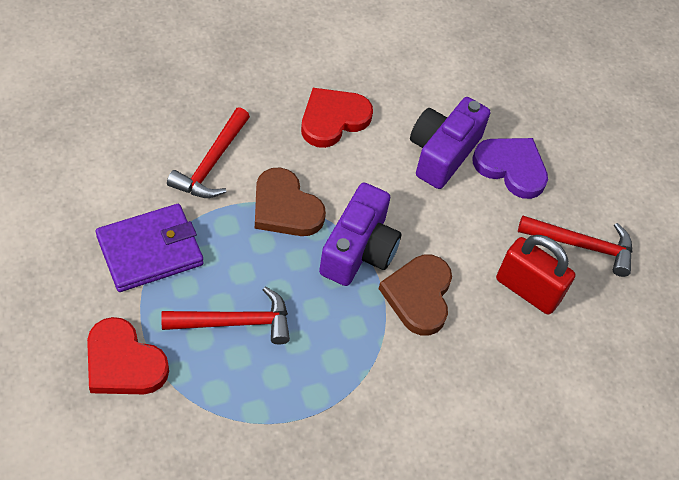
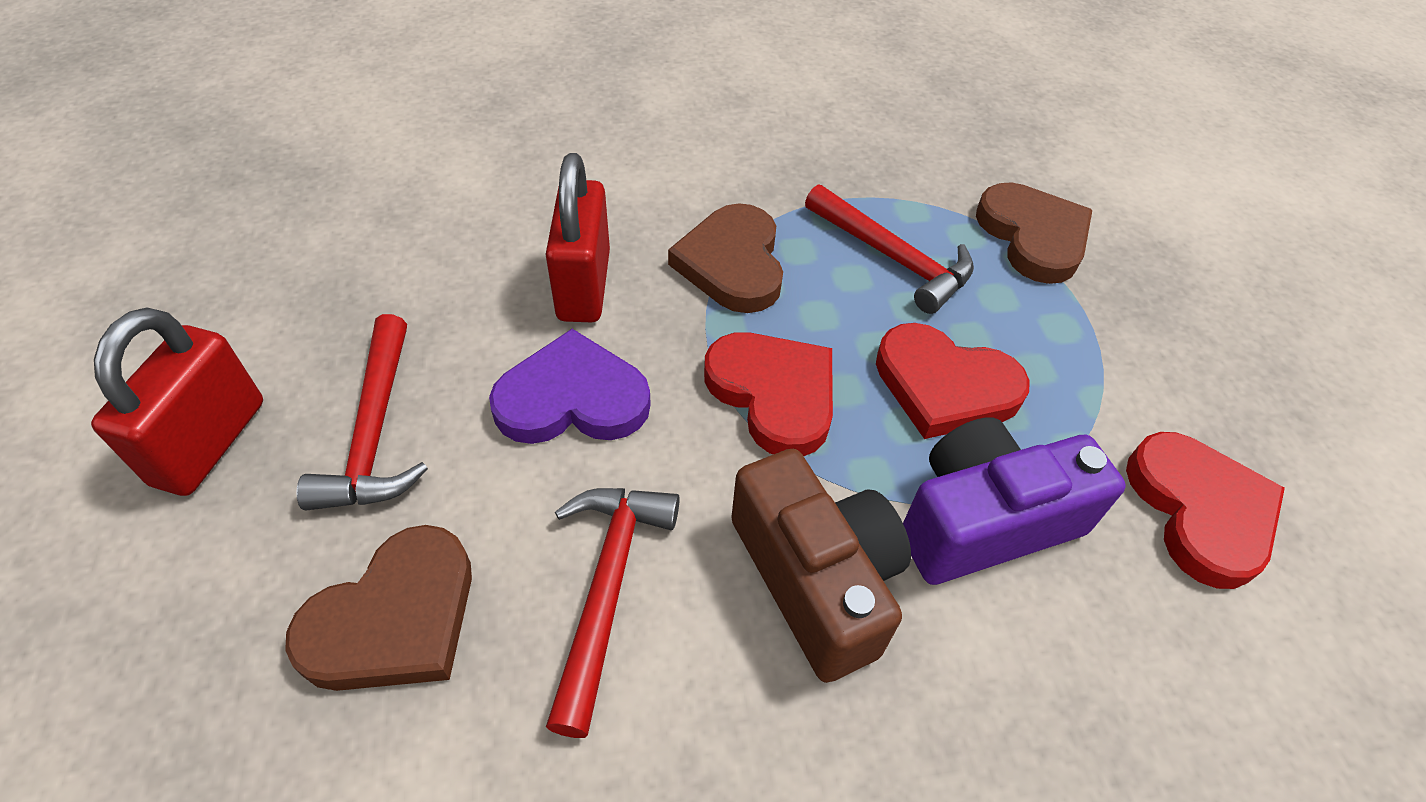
brown camera: none = 0 -> [731,449,911,683] = 1
brown heart: [255,167,326,236] [379,255,452,336] = 2 -> [285,525,472,691] [668,203,783,313] [976,182,1092,284] = 3
purple camera: [319,183,401,286] [410,97,490,189] = 2 -> [903,417,1126,585] = 1
purple wallet: [96,204,203,292] = 1 -> none = 0
red heart: [87,317,169,394] [301,88,373,148] = 2 -> [704,332,833,456] [876,323,1030,439] [1126,432,1285,589] = 3
red padlock: [496,235,575,315] = 1 -> [91,307,263,496] [545,153,610,322] = 2

